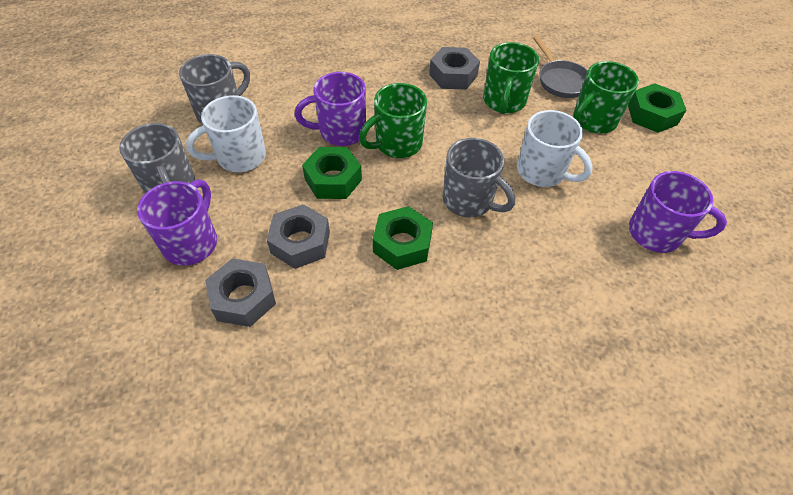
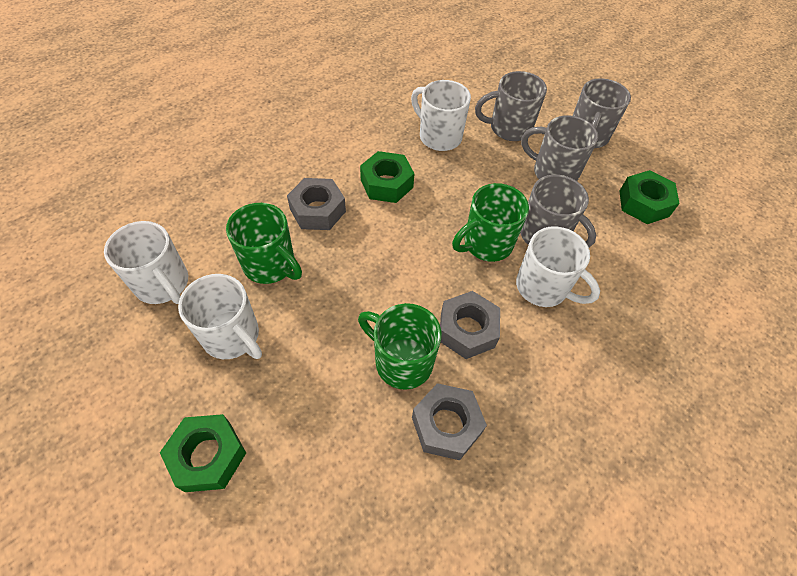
grey mug: [119,123,195,194] [179,54,250,124] [443,138,515,217] = 3 -> [475,71,547,141] [520,175,596,247] [521,115,598,181] [573,78,631,148] = 4
grey pan: [533,36,588,98] = 1 -> none = 0
purple mug: [137,179,217,266] [295,72,366,146] [629,171,727,253] = 3 -> none = 0
white mug: [186,95,266,172] [517,110,593,187] = 2 -> [104,221,188,304] [178,274,262,359] [411,80,471,151] [516,226,600,307] = 4

